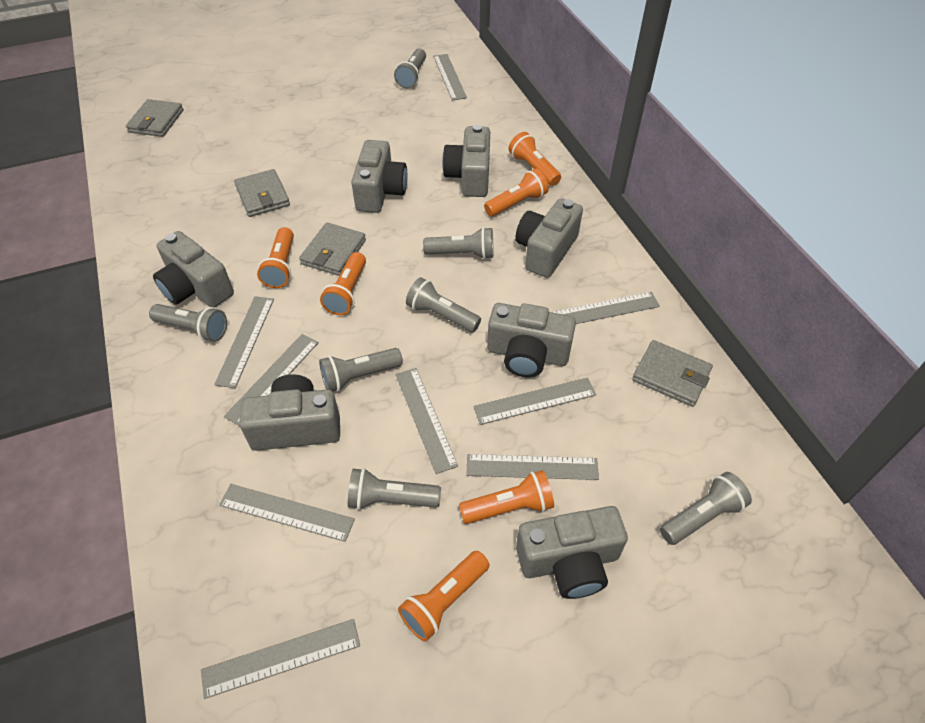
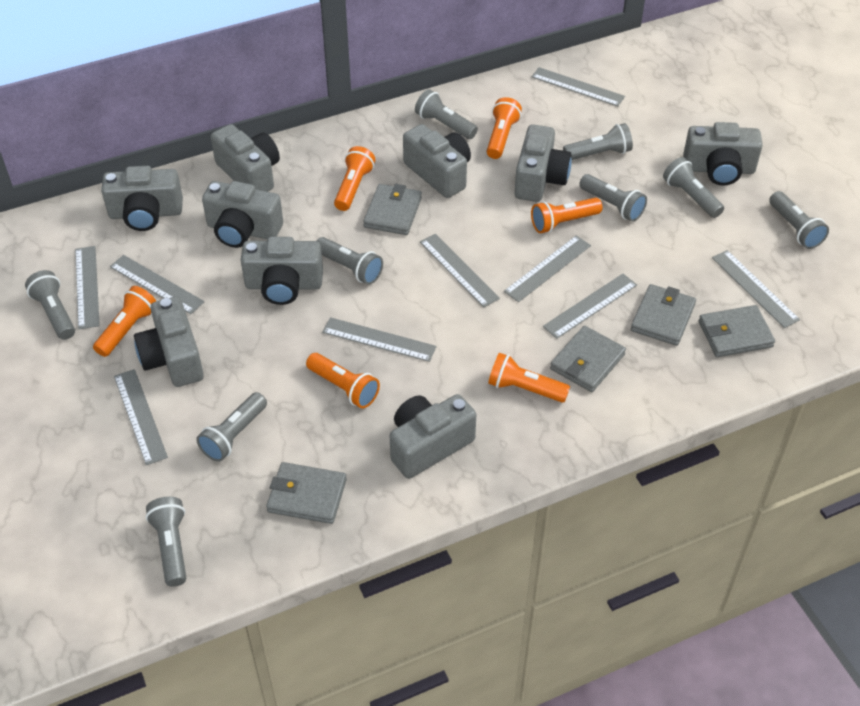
grey camera: [153,231,234,307] [239,374,340,451] [351,140,407,213] [442,124,490,197] [487,303,576,377] [515,198,583,278] [516,506,628,599] = 7 -> [101,166,183,231] [134,297,204,387] [202,181,283,248] [211,124,280,192] [241,237,323,305] [390,394,476,479] [403,124,471,198] [514,124,572,202] [683,122,763,186] = 9
grey flashlight: [149,304,227,342] [319,348,403,391] [348,468,441,510] [394,49,426,88] [406,277,481,332] [423,227,494,259] [660,472,752,545] = 7 -> [25,270,75,340] [146,497,186,587] [196,392,267,462] [316,237,383,285] [415,89,478,139] [563,123,633,160] [579,174,647,222] [663,157,724,218] [769,191,829,249] = 9
grey wallet: [126,99,184,137] [234,169,290,217] [299,223,366,276] [632,340,713,407] = 4 -> [266,462,347,524] [363,184,422,235] [550,326,626,392] [631,284,696,346] [699,305,775,357] = 5

